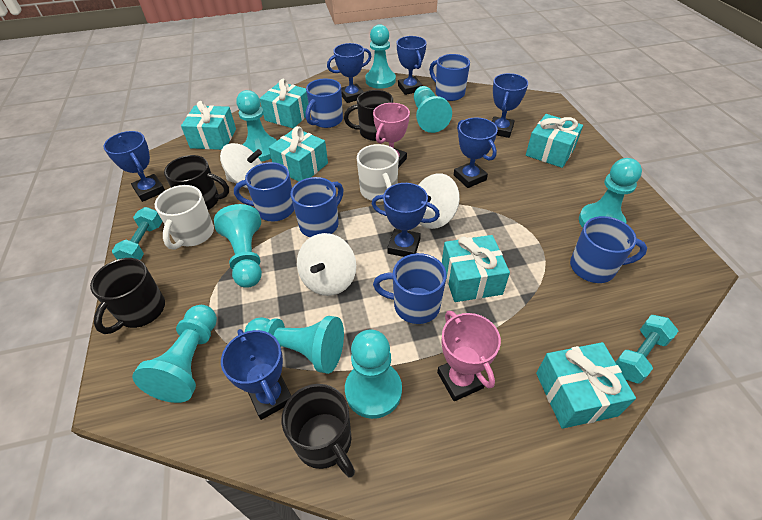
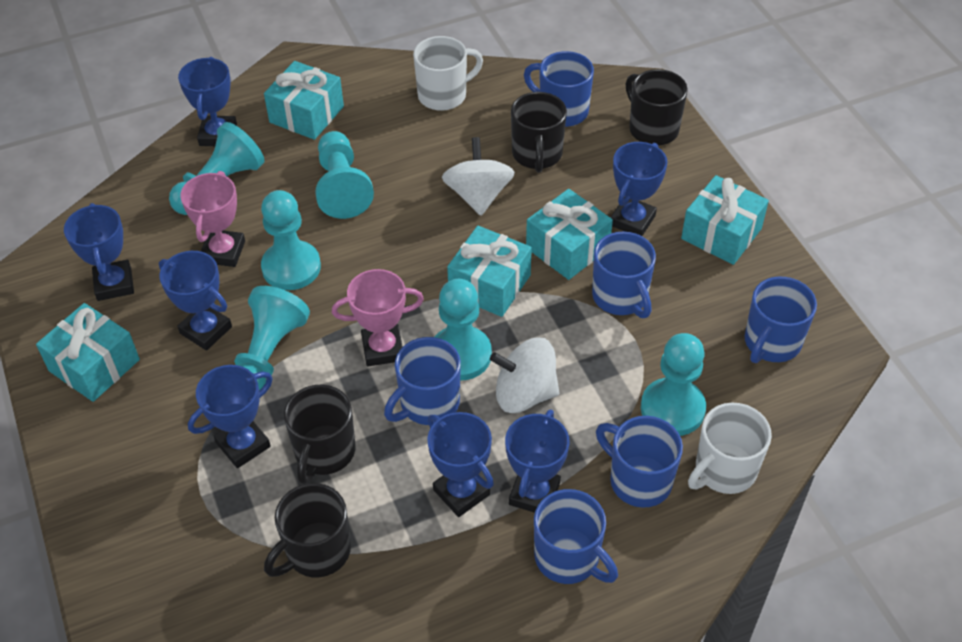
turquoise dumbbell: [112,207,163,260] [615,315,678,384] = 2 -> none = 0
turquoise gift: [181,101,236,150] [260,79,309,128] [269,126,328,182] [442,235,510,302] [526,114,583,168] [536,342,636,429] = 6 -> [36,303,140,402] [264,61,344,140] [447,226,532,317] [526,189,613,280] [681,175,769,265] = 5
turquoise pawn: [132,305,217,403] [214,204,262,288] [236,90,277,161] [245,316,344,374] [345,330,402,419] [365,24,396,89] [414,86,452,133] [579,158,642,227] = 8 -> [169,122,265,215] [234,286,310,391] [261,190,321,290] [315,131,374,219] [435,279,492,380] [641,333,706,436] = 6
white spinning top: [220,143,262,188] [297,233,356,296] [418,173,460,229] = 3 -> [442,137,515,216] [490,337,559,413] = 2

